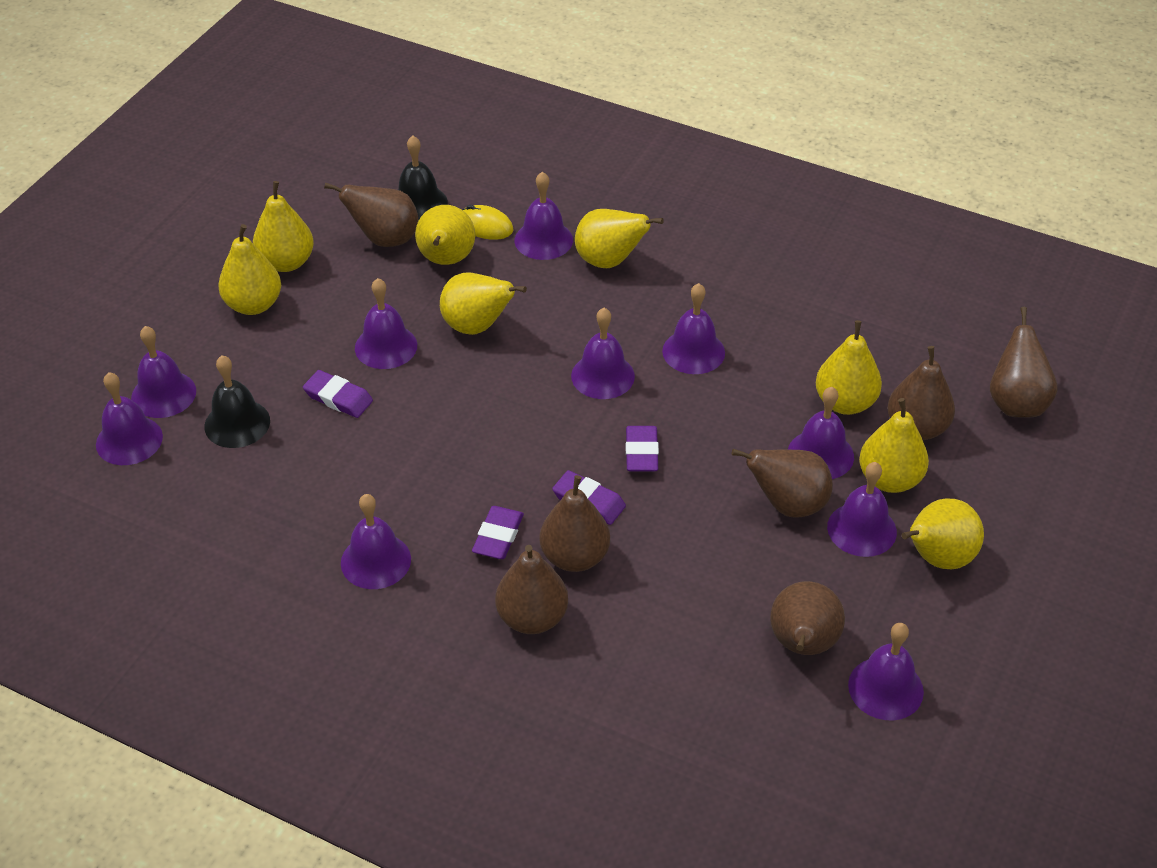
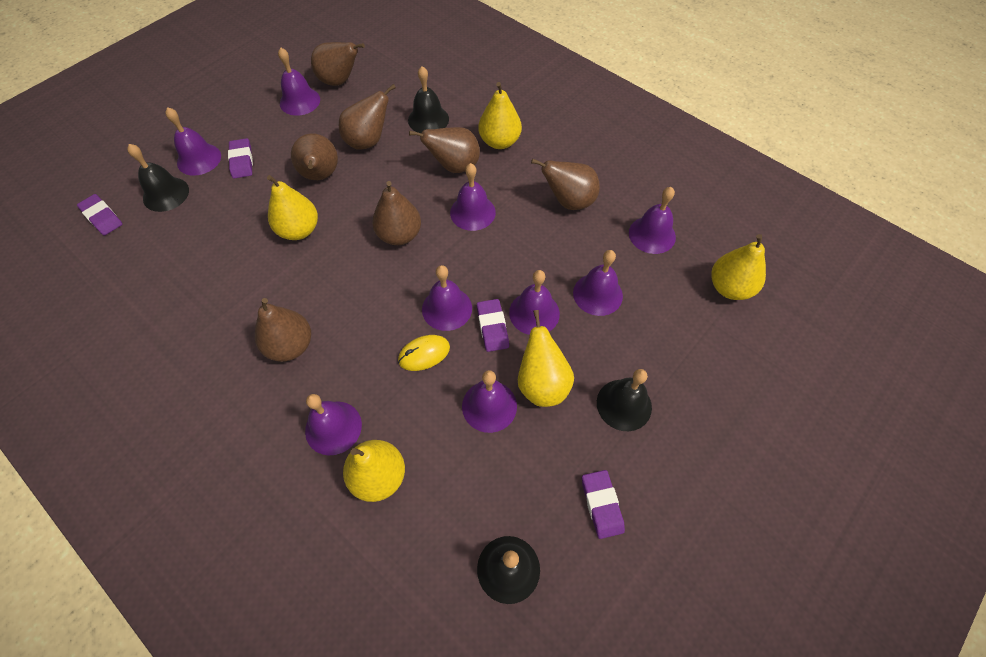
black bell: [204,355,270,448] [398,136,448,219] = 2 -> [127,144,189,212] [408,66,449,133] [477,536,540,604] [597,369,652,431] = 4
purple bell: [96,372,163,465] [131,326,196,418] [341,494,411,589] [355,278,417,369] [515,172,573,260] [571,308,635,399] [662,283,725,374] [788,387,854,479] [827,462,897,557] [848,623,924,720] = 10 -> [165,107,221,176] [278,47,320,116] [305,394,362,455] [422,265,472,331] [450,163,496,231] [462,370,517,433] [509,270,560,335] [573,250,623,316] [629,187,676,254] = 9
yellow pear: [218,224,281,315] [253,181,314,272] [415,205,475,265] [440,272,527,335] [575,209,664,268] [816,320,882,415] [859,398,929,493] [901,499,984,569] = 8 -> [267,175,318,240] [343,440,405,502] [478,82,522,149] [518,310,574,407] [711,234,766,300] = 5

